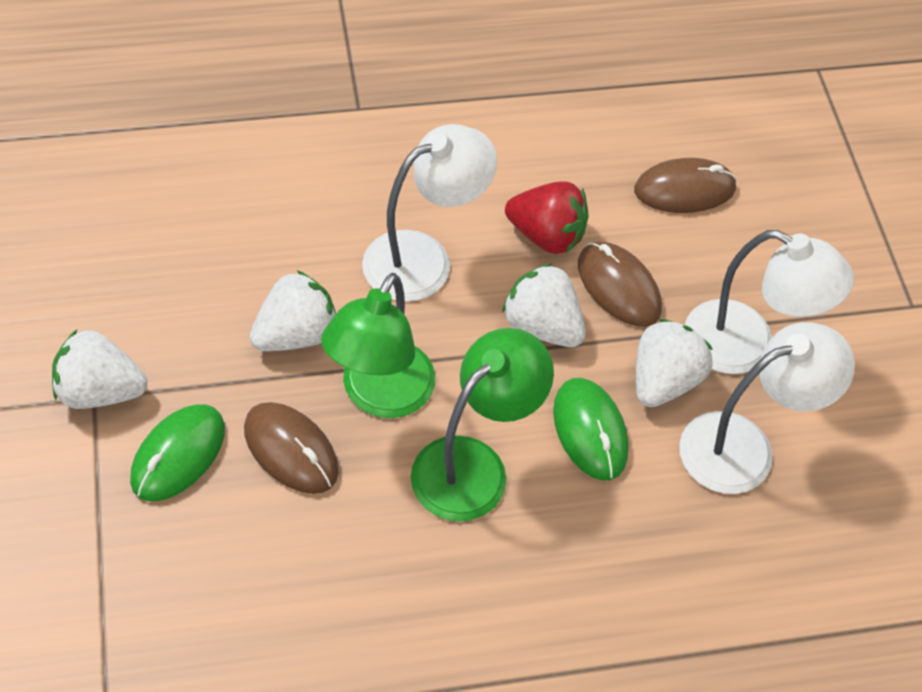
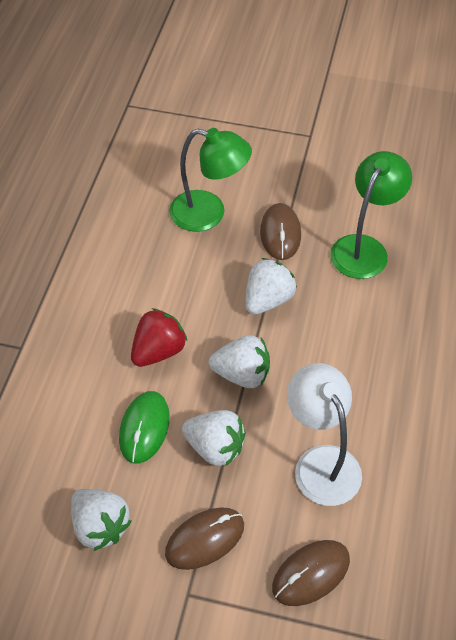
green mouse: [130,404,225,501] [553,378,629,480] = 2 -> [119,391,170,464] = 1
white lamp: [362,124,497,302] [679,322,855,494] [685,230,854,374] = 3 -> [287,363,362,506] = 1

